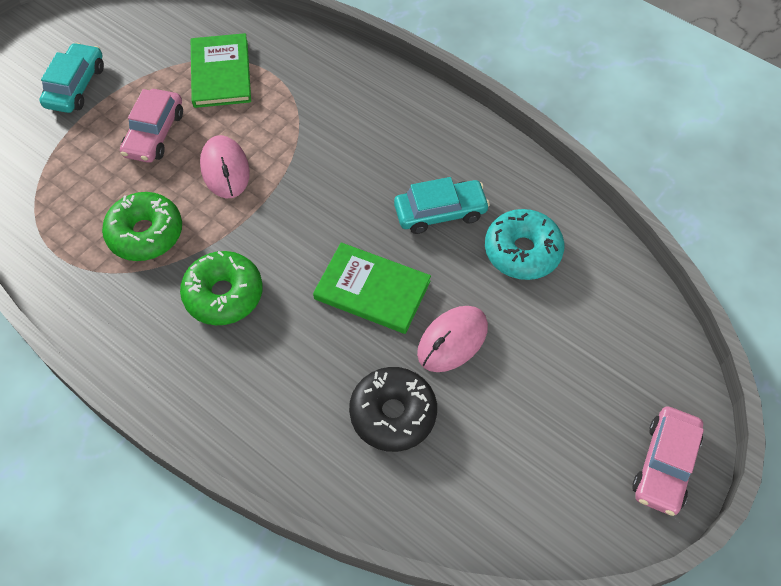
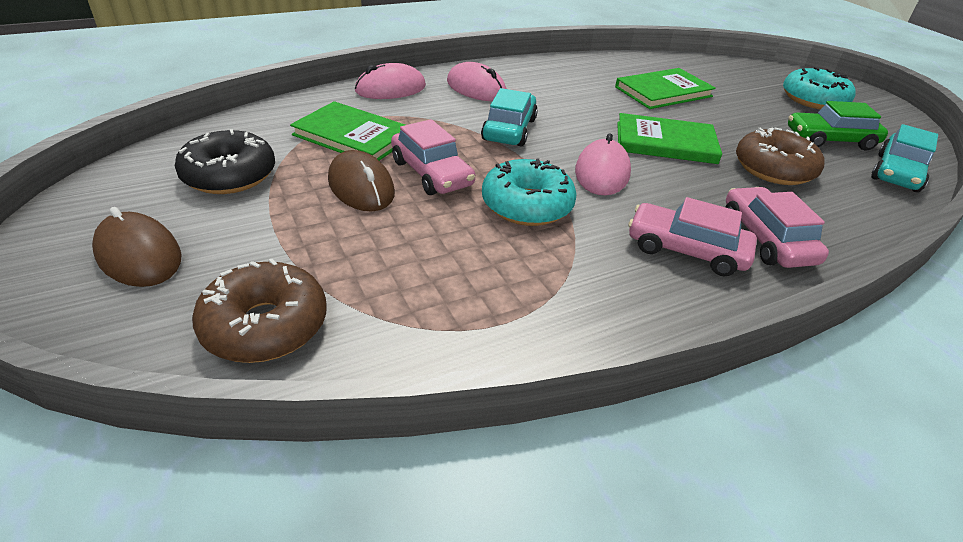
brown donut: none = 0 -> [192,258,327,363] [736,128,825,185] = 2
brown mouse: none = 0 -> [92,207,181,287] [328,150,395,212] = 2
green book: [191,33,251,108] [313,242,431,334] = 2 -> [290,101,405,161] [615,68,716,109] [617,113,722,164] = 3
green car: none = 0 -> [788,101,888,151] = 1
green donut: [102,192,182,261] [180,251,263,325] = 2 -> none = 0
pink car: [120,89,183,163] [632,406,704,516] = 2 -> [391,119,475,195] [628,197,757,276] [726,187,829,268] = 3
pink mouse: [200,135,250,199] [417,306,488,372] = 2 -> [355,63,426,99] [447,62,506,101] [575,133,631,195] = 3
turquoise donut: [485,209,564,280] = 1 -> [482,158,577,226] [783,67,856,109] = 2

